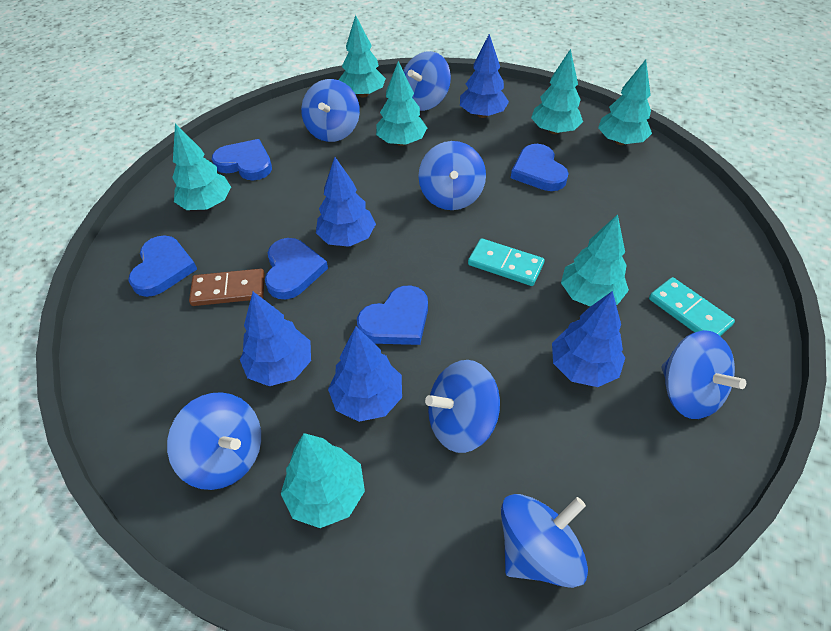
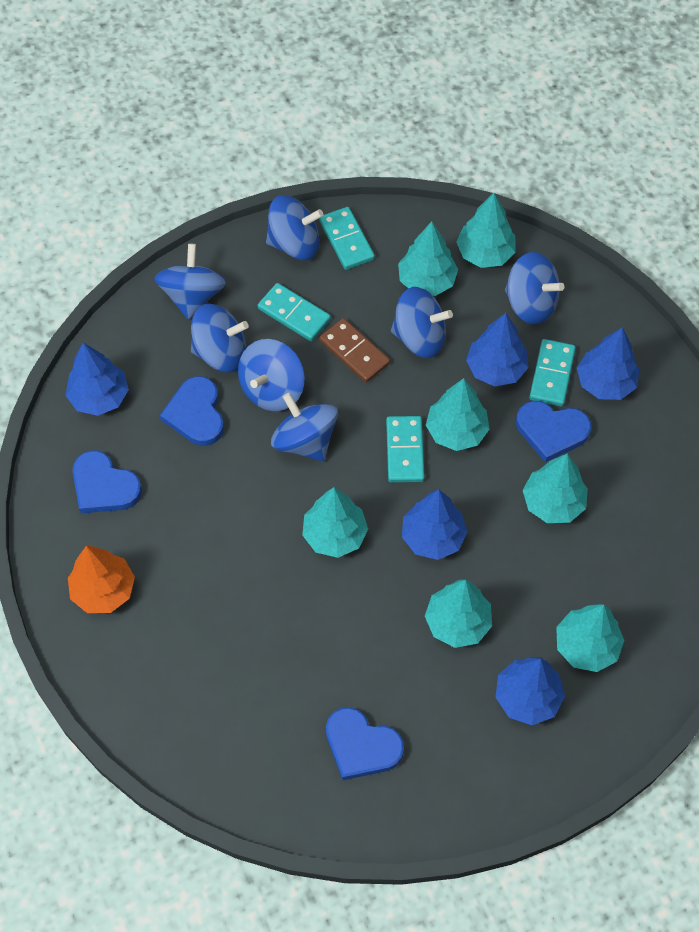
blue heart: [128,236,197,297] [212,139,272,180] [265,238,328,299] [357,285,428,345] [511,144,569,191] = 5 -> [72,450,142,513] [160,376,224,446] [326,707,404,780] [516,401,591,462] = 4
orange tree: none = 0 -> [68,546,135,613] = 1
turquoise domino: [468,238,545,286] [649,277,735,336] = 2 -> [258,283,331,341] [319,207,375,270] [386,416,424,483] [529,339,576,406] = 4

